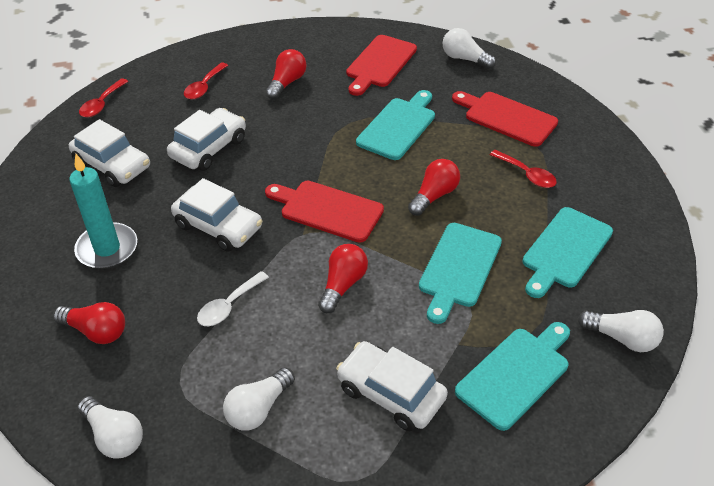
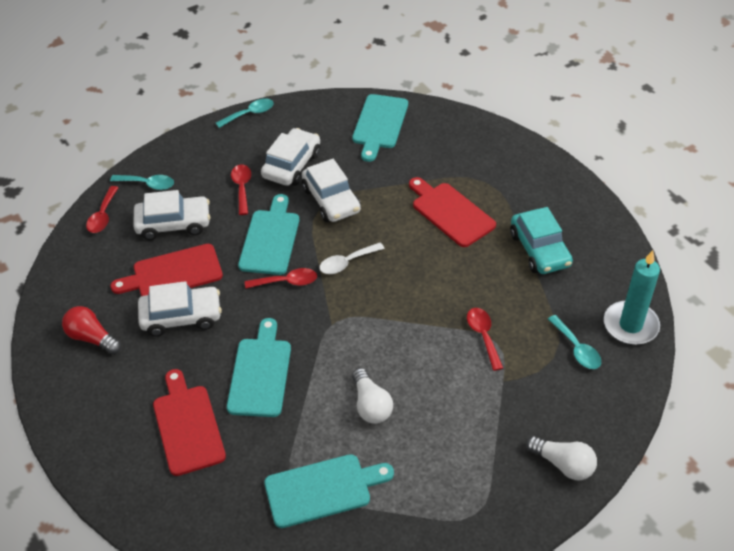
red light bulb: [53,302,125,344] [266,49,307,99] [318,244,368,313] [408,159,460,216] = 4 -> [62,306,121,354] = 1
red spoon: [79,78,128,118] [184,63,228,100] [490,150,557,188] = 3 -> [86,186,119,233] [231,164,251,215] [245,268,317,289] [467,308,503,371] = 4
turquoise car: none = 0 -> [510,207,573,274] = 1
turquoise spoon: none = 0 -> [110,175,174,190] [216,98,274,128] [548,315,601,369] = 3
white light bulb: [77,396,143,459] [223,367,295,431] [442,28,496,69] [578,310,664,352] = 4 -> [352,368,393,424] [526,436,597,480] = 2

